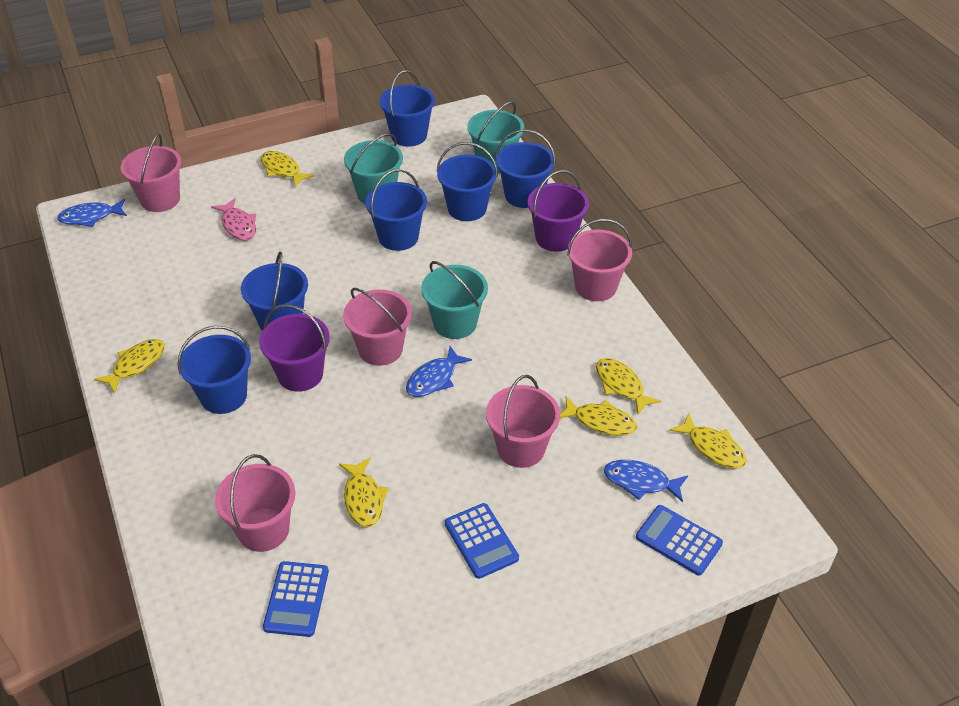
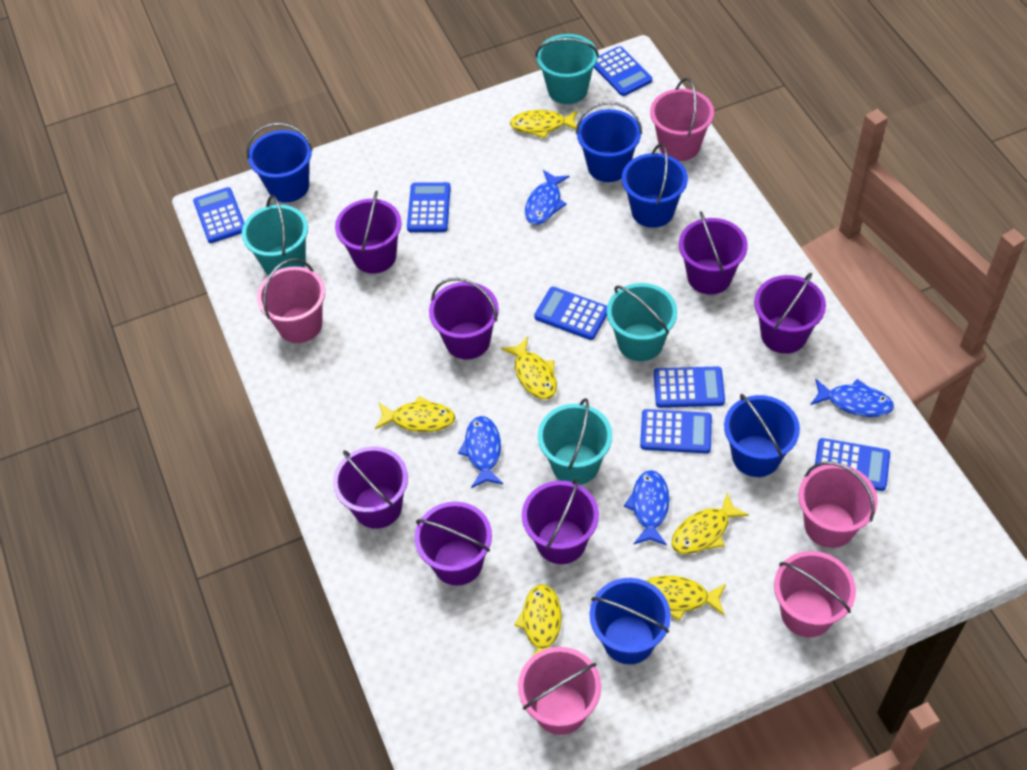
blue bucket: [178,326,251,414] [241,252,308,331] [366,169,427,251] [380,70,435,147] [436,142,498,221] [496,129,556,208] = 6 -> [246,123,313,202] [576,101,642,182] [590,578,671,664] [622,143,688,228] [724,394,800,477] = 5
blue calculator: [263,561,329,637] [445,503,519,579] [636,505,723,576] = 3 -> [193,187,244,243] [407,182,451,232] [534,287,607,340] [594,46,652,96] [640,409,712,454] [654,366,725,408] [815,438,890,491] = 7
blue fish: [57,199,127,227] [406,346,472,397] [604,460,688,502] = 3 -> [458,416,503,488] [525,170,569,225] [624,470,669,546] [810,379,894,417] = 4
pink fish: [211,198,256,241] = 1 -> none = 0
purple bucket: [259,304,330,392] [528,170,589,252] = 2 -> [333,447,408,529] [335,190,402,274] [414,502,492,586] [429,278,499,360] [522,478,599,564] [679,211,748,295] [754,273,826,354] = 7
turquoise bucket: [344,133,403,204] [421,261,488,339] [467,101,524,173] = 3 -> [242,195,308,275] [535,34,599,104] [538,398,612,485] [607,283,677,361] = 4

